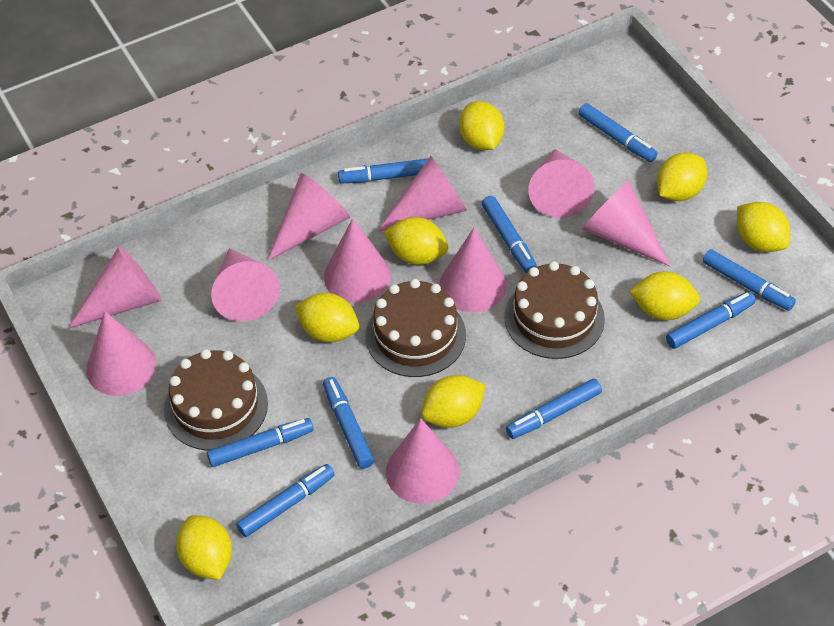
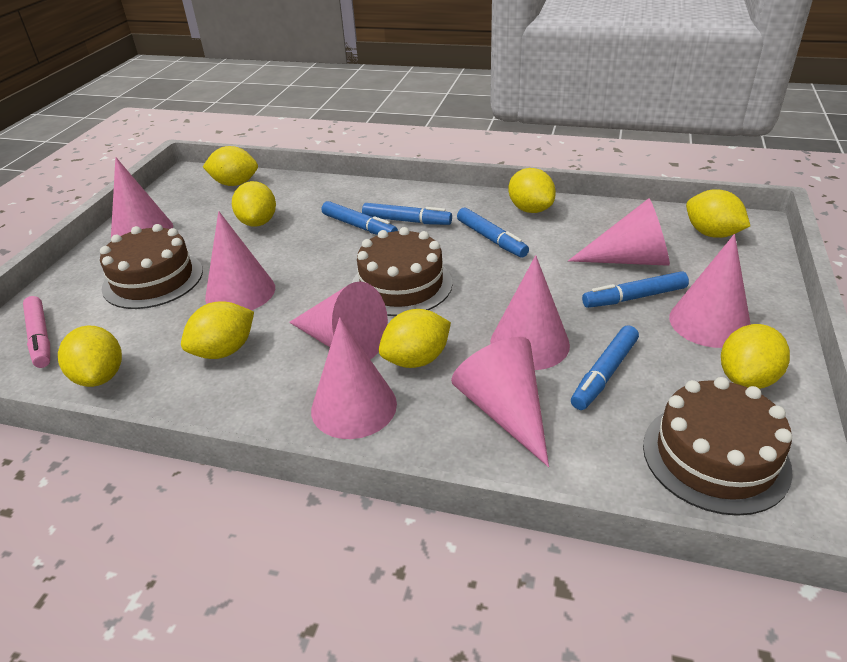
blue marker: [207,418,314,467] [236,464,335,537] [323,377,374,469] [338,158,429,184] [482,196,537,273] [506,379,602,439] [579,103,658,162] [666,292,756,349] [703,249,796,311] = 9 -> [322,201,398,235] [362,203,452,225] [457,208,529,258] [571,325,639,410] [582,271,689,308] = 5
pink cone: [67,246,161,329] [86,311,156,396] [211,248,280,322] [267,173,350,261] [324,218,391,303] [376,156,467,232] [386,418,459,504] [439,228,507,312] [528,149,595,218] [583,181,670,266] = 10 -> [111,157,173,237] [205,211,275,310] [289,281,388,359] [311,317,397,439] [451,337,549,467] [490,255,570,370] [568,198,670,266] [669,234,751,348] = 8
pink marker: none = 0 -> [23,296,50,368] = 1

